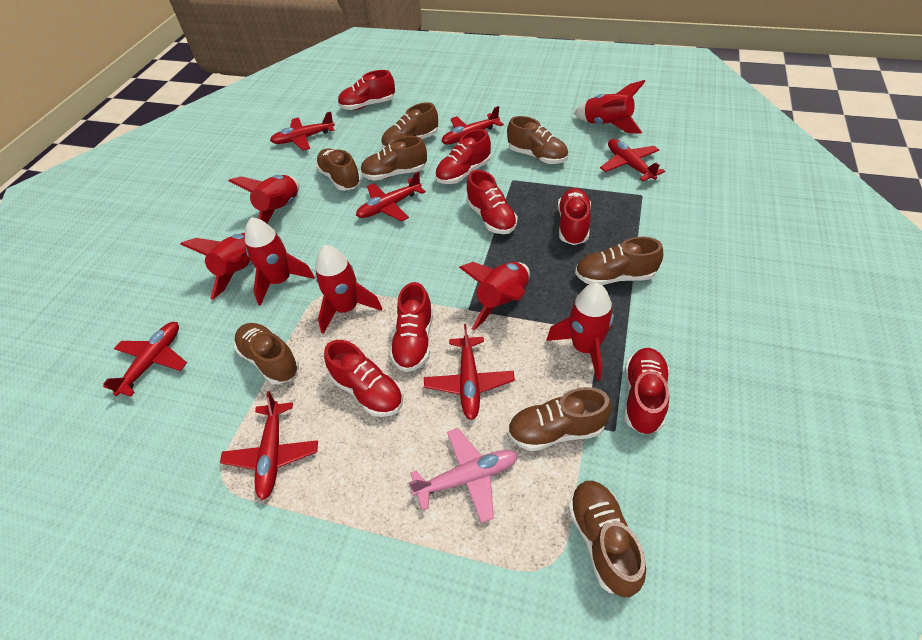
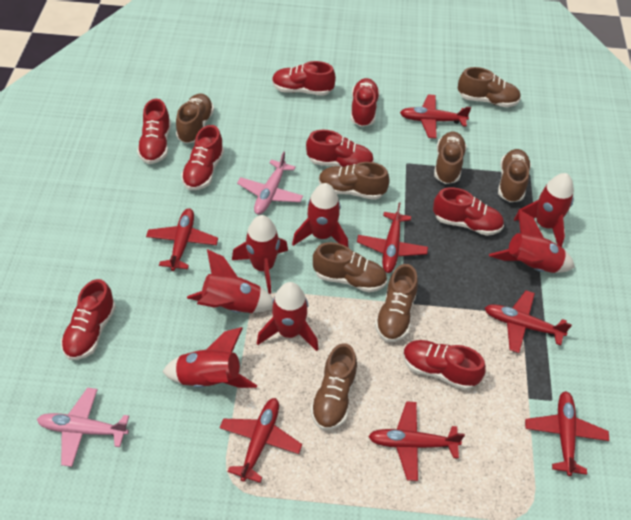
pink plane: [409,428,518,523] = 1 -> [37,388,129,467] [237,151,303,215] = 2
red shoe: [324,340,404,417] [338,70,395,110] [390,282,433,372] [435,129,491,184] [467,170,517,234] [558,188,591,245] [624,348,669,434] = 7 -> [61,279,116,360] [137,99,171,164] [181,125,224,190] [272,61,336,96] [306,130,374,167] [351,78,380,127] [403,340,486,390] [433,187,504,236] = 8

